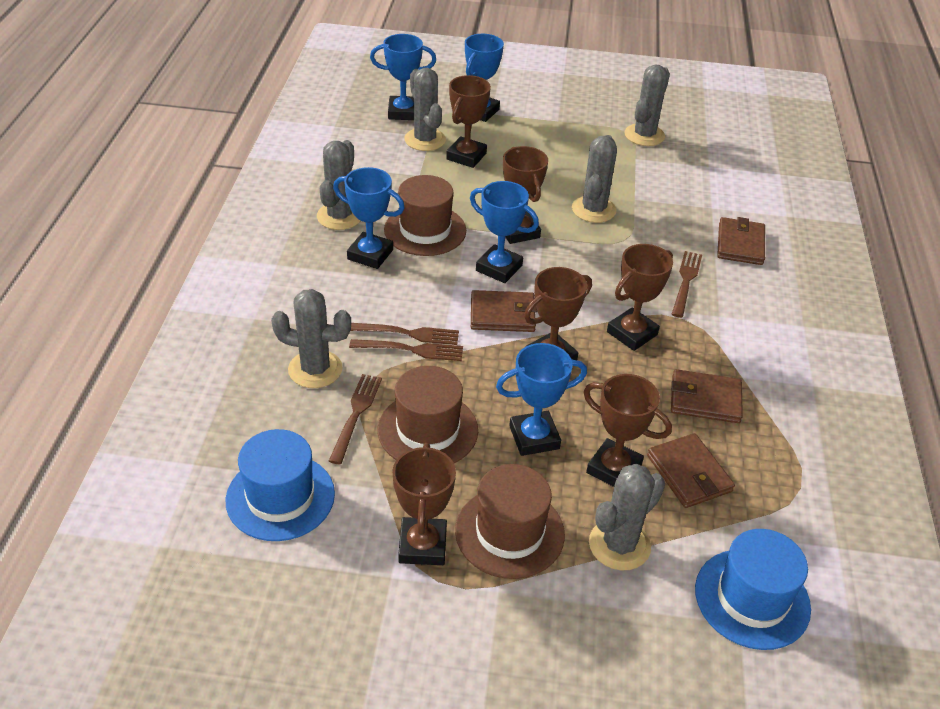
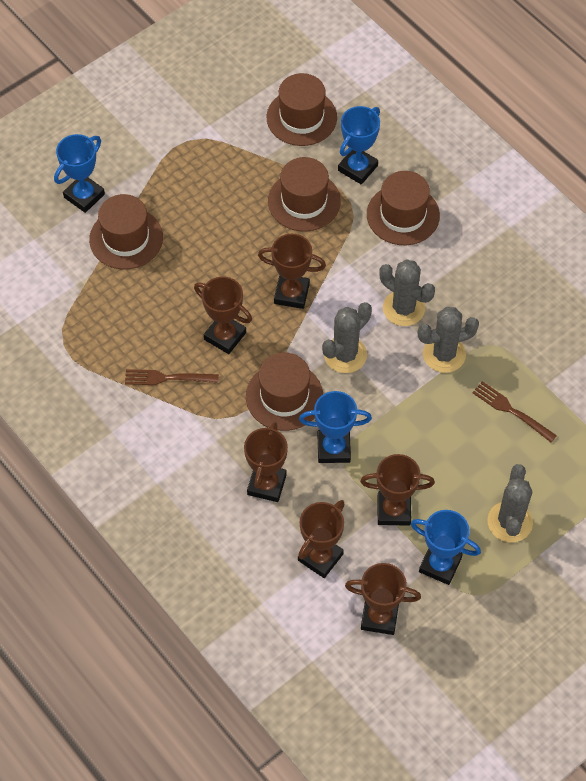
blue hat: [226,429,335,541] [695,529,811,650] = 2 -> none = 0
blue trophy: [333,167,405,269] [370,34,436,120] [465,34,504,122] [470,181,539,283] [496,343,587,456] = 5 -> [54,134,105,213] [299,391,372,463] [338,106,380,185] [411,510,481,585] = 4
brown fork: [329,374,382,464] [349,339,463,361] [351,323,459,345] [672,251,702,318] = 4 -> [125,369,219,385] [472,381,557,443] = 2
brown hat: [378,366,478,463] [384,175,466,256] [455,464,565,579] = 3 -> [89,194,163,269] [246,352,323,431] [267,73,337,146] [268,157,341,232] [367,171,440,245] = 5
brown wallet: [471,290,537,332] [647,433,735,508] [671,369,743,423] [717,217,765,265] = 4 -> none = 0
grey cactus: [271,289,351,388] [317,140,361,230] [404,68,446,151] [572,135,617,223] [589,464,665,570] [625,64,670,146] = 6 -> [322,302,372,373] [379,259,435,326] [418,307,479,373] [487,464,533,542] = 4

